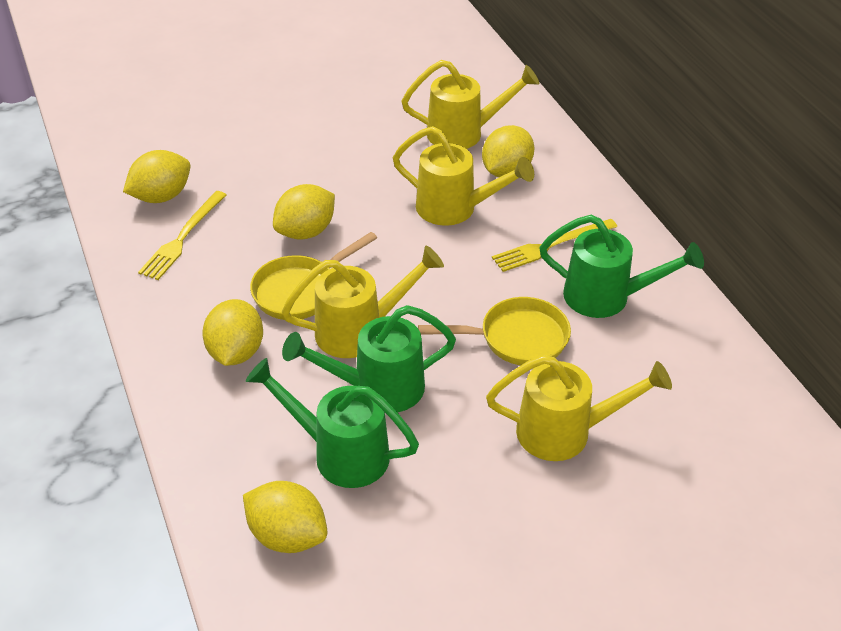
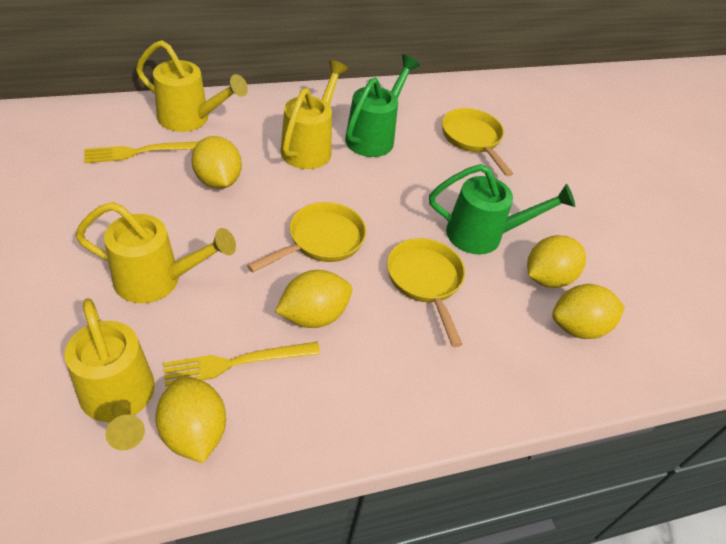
green watering can: [246,358,419,488] [282,305,456,412] [539,215,704,318] = 3 -> [345,55,420,157] [429,164,575,254] = 2
yellow pan: [250,232,377,320] [418,297,571,365] = 2 -> [247,202,366,273] [387,238,465,347] [442,108,513,177] = 3

